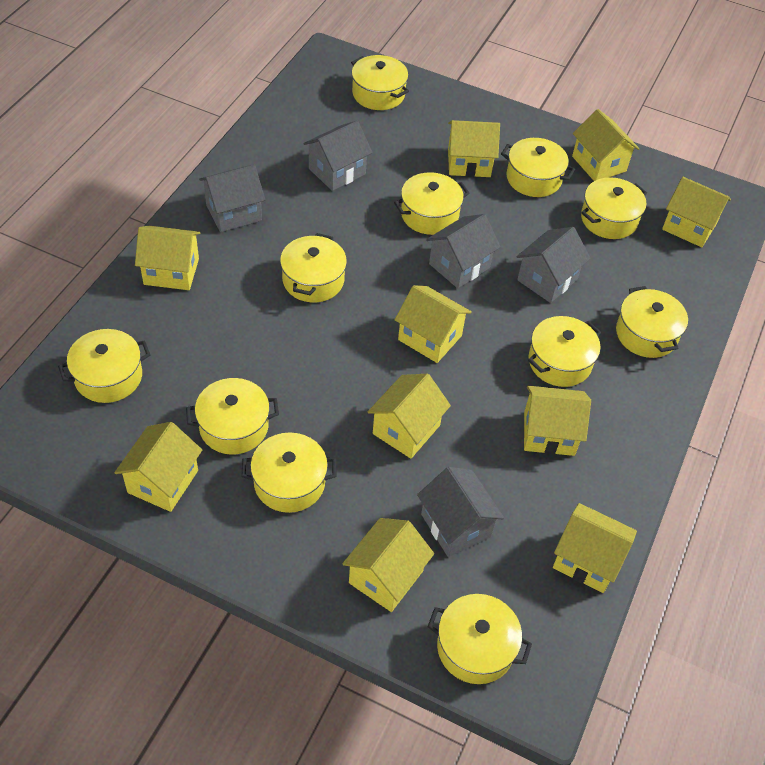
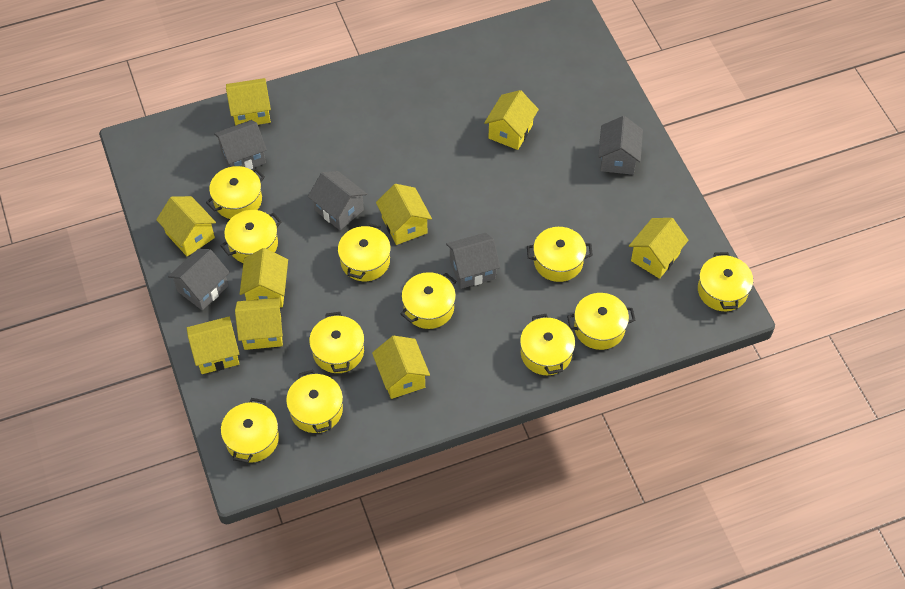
yellow house: [114,422,202,512] [135,226,200,290] [342,518,434,612] [368,374,451,459] [395,285,472,363] [448,120,500,177] [524,386,591,456] [553,503,637,593] [572,109,639,181] [662,177,731,247] = 10 -> [156,196,216,257] [187,317,239,374] [226,78,271,126] [235,297,283,350] [240,248,288,307] [372,336,430,399] [376,184,432,245] [484,90,539,150] [629,218,689,279] = 9

